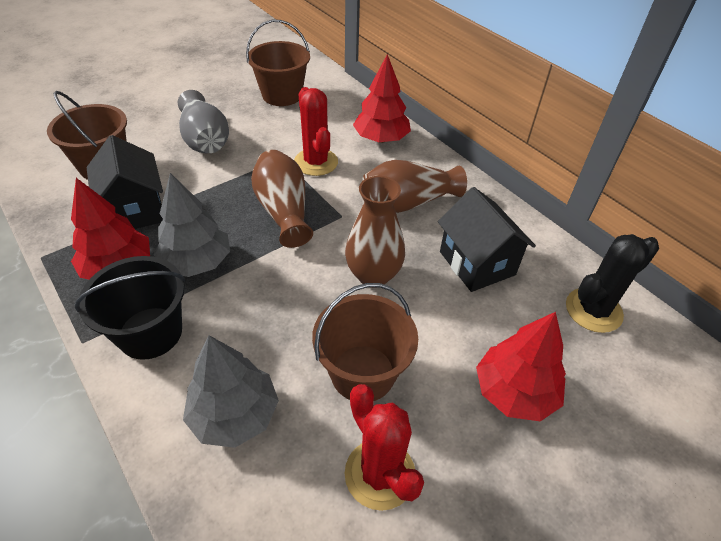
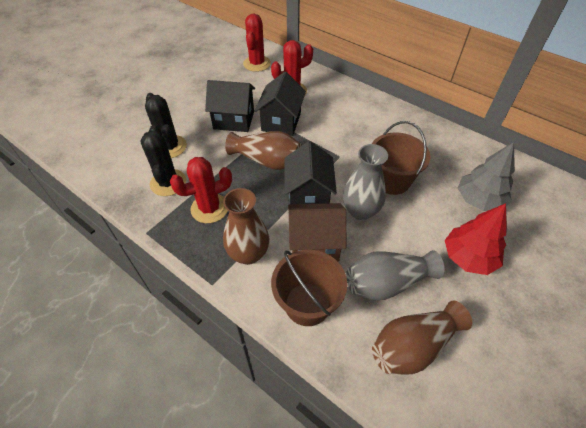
black bucket: [74,256,185,360] = 1 -> none = 0
black cactus: [566,234,659,333] = 1 -> [141,125,186,196] [145,93,187,158] = 2
black house: [87,135,163,229] [438,187,536,292] = 2 -> [205,80,255,132] [255,72,306,136] [285,141,337,204] = 3
brown bucket: [47,91,127,180] [246,20,310,106] [312,283,418,401] = 3 -> [271,250,347,326] [372,121,431,195] = 2
brown house: none = 0 -> [288,203,346,261] = 1
grey tree: [154,173,230,277] [183,335,279,448] = 2 -> [458,142,515,211] = 1
grey vase: [178,90,229,153] = 1 -> [343,144,388,220] [346,250,444,300] = 2
red cactus: [294,87,338,176] [345,384,424,511] = 2 -> [170,157,232,223] [243,14,271,72] [271,40,313,95] = 3
red tree: [71,178,150,280] [353,54,411,143] [476,312,566,421] = 3 -> [445,203,507,275] = 1

